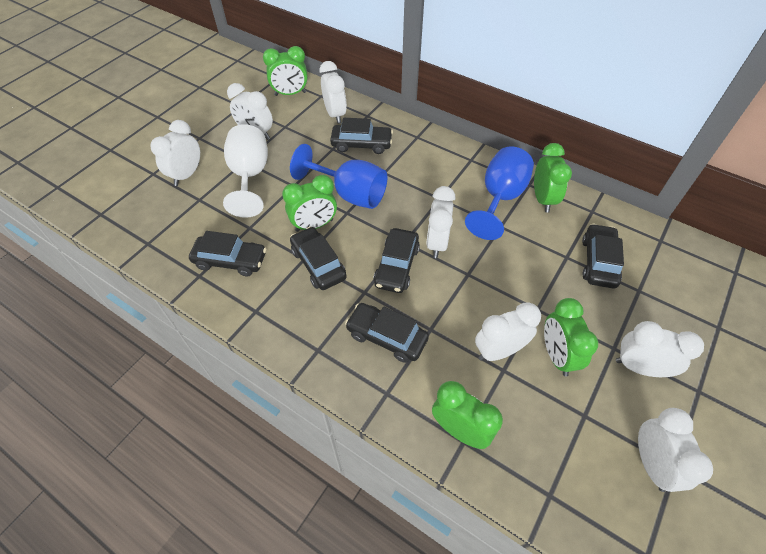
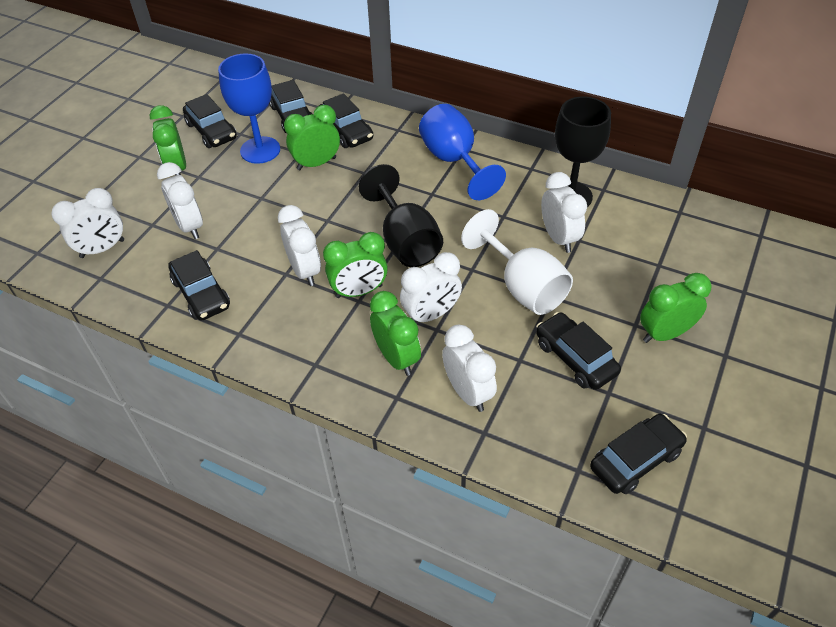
black goblet: none = 0 -> [359,164,443,267] [555,96,611,207] = 2
white clock: [150,120,200,186] [227,83,273,140] [319,61,347,124] [426,186,455,258] [475,302,541,361] [616,321,704,377] [638,408,713,492] = 7 -> [51,188,124,258] [157,162,203,239] [278,205,321,286] [400,252,462,322] [442,325,497,412] [541,172,587,253] = 6

